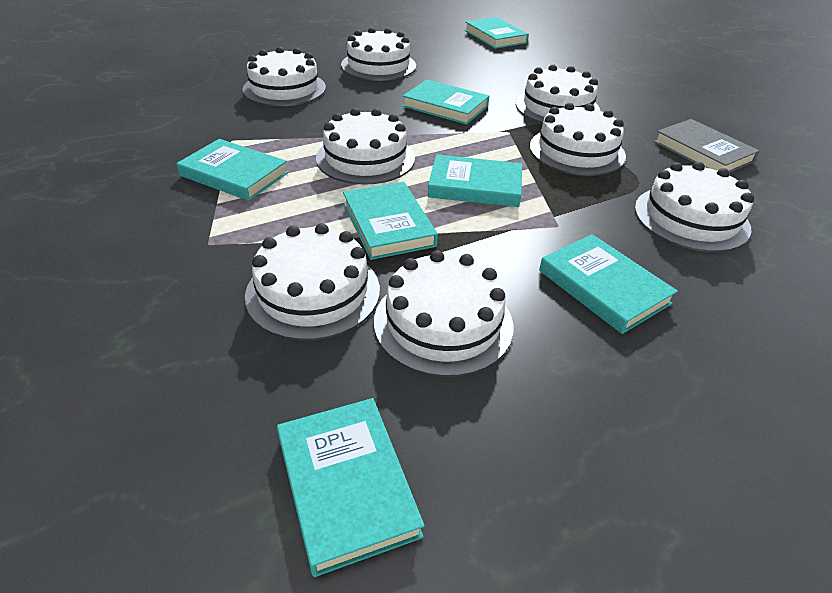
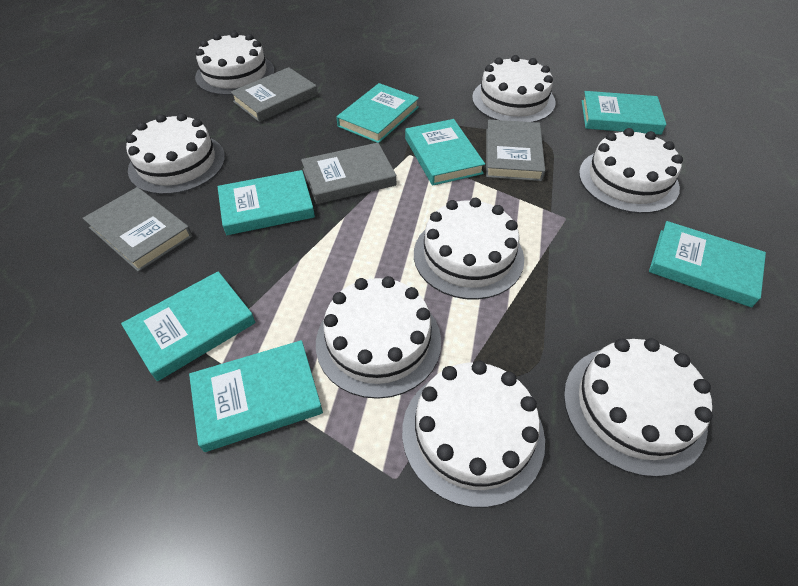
grey book: [654,119,759,173] = 1 -> [83,187,193,272] [230,67,318,122] [301,143,396,204] [486,120,545,181] = 4

